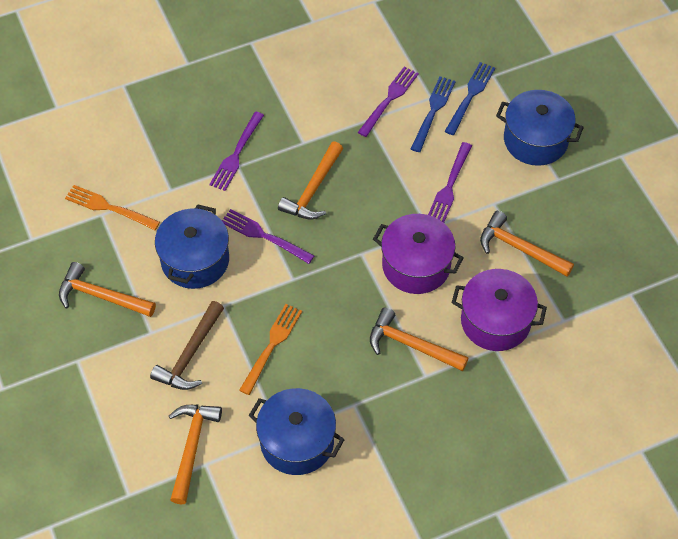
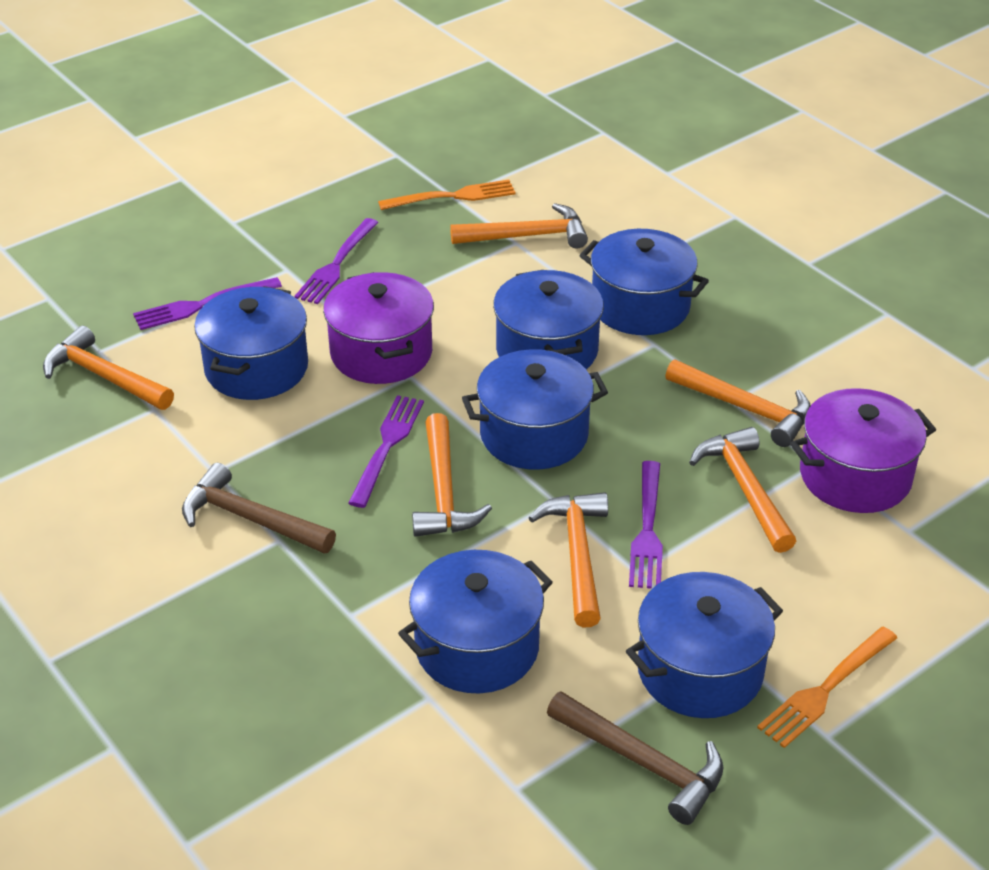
blue fork: [411,76,455,152] [445,62,495,135] = 2 -> none = 0
blue pot: [155,204,229,289] [248,388,345,475] [496,90,584,166] = 3 -> [194,286,308,400] [398,550,553,693] [462,349,608,470] [493,270,604,370] [579,229,709,335] [626,572,783,718] = 6
brown hammer: [150,301,224,390] = 1 -> [182,463,336,554] [547,691,724,825] = 2
orange hammer: [59,262,156,317] [169,405,222,505] [278,141,343,220] [370,307,469,371] [480,211,574,277] = 5 -> [43,326,174,410] [412,413,492,537] [450,203,588,248] [529,492,608,627] [665,359,811,447] [689,427,796,553] = 6

